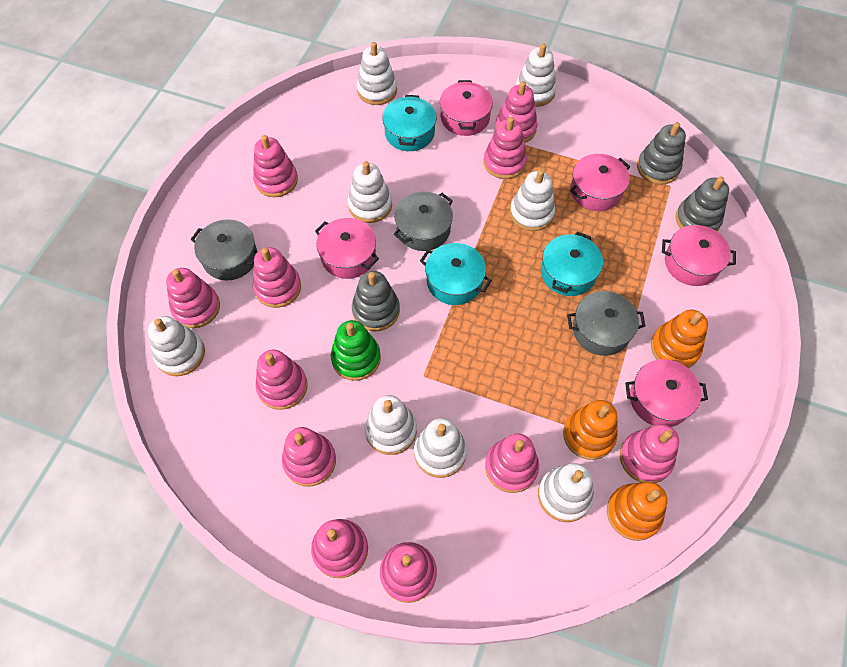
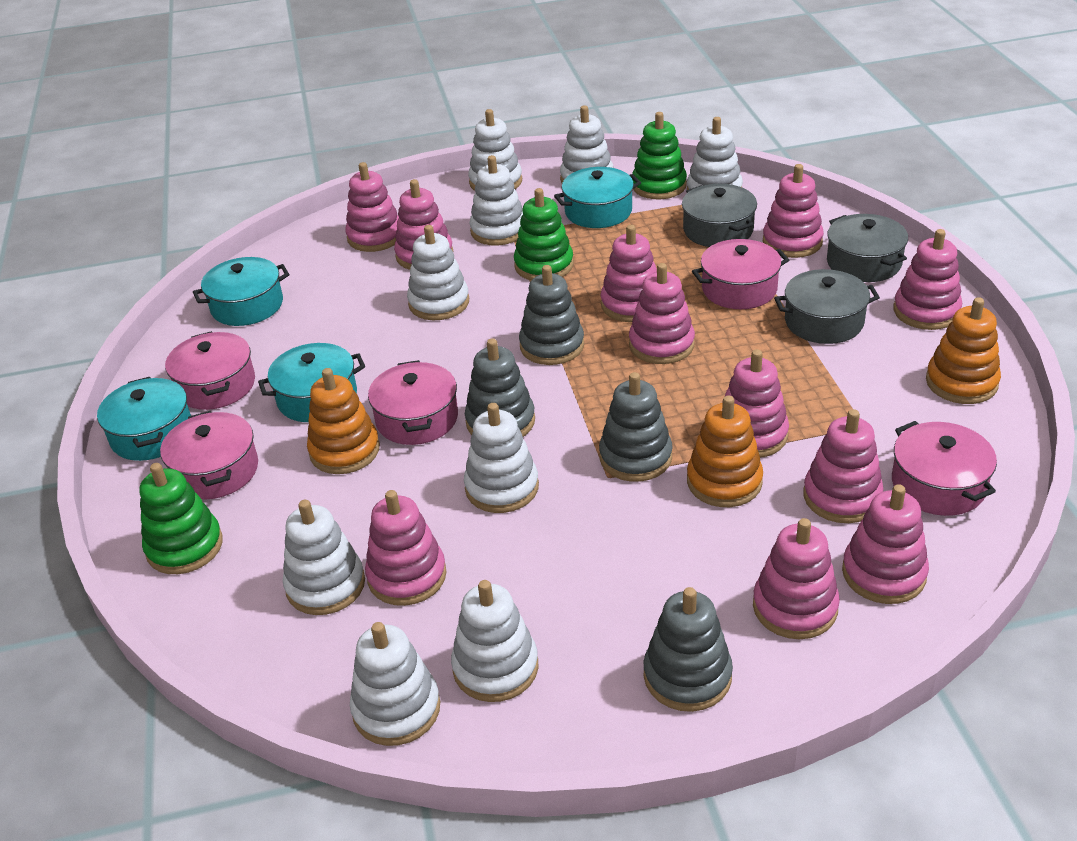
green stacking toy: [331,320,381,381] = 1 -> [139,463,223,574] [514,188,574,280] [632,112,687,199] = 3
grey stacking toy: [352,271,400,331] [637,122,686,185] [676,176,729,231] = 3 -> [465,338,535,437] [519,265,584,365] [599,372,673,482] [643,587,733,712] = 4
turquoise pot: [383,95,436,151] [420,243,492,305] [541,232,603,296] = 3 -> [97,377,191,461] [193,257,289,326] [258,343,365,422] [554,167,641,228] = 4
white stacking toy: [148,316,205,376] [348,161,392,223] [357,42,397,105] [365,395,417,455] [414,418,467,478] [510,169,555,231] [516,44,556,107] [538,463,594,522] = 8 -> [283,500,365,615] [350,622,440,746] [407,225,469,320] [451,580,538,702] [464,403,539,513] [468,109,522,191] [469,155,523,245] [560,105,614,183] [687,117,743,190] = 9

